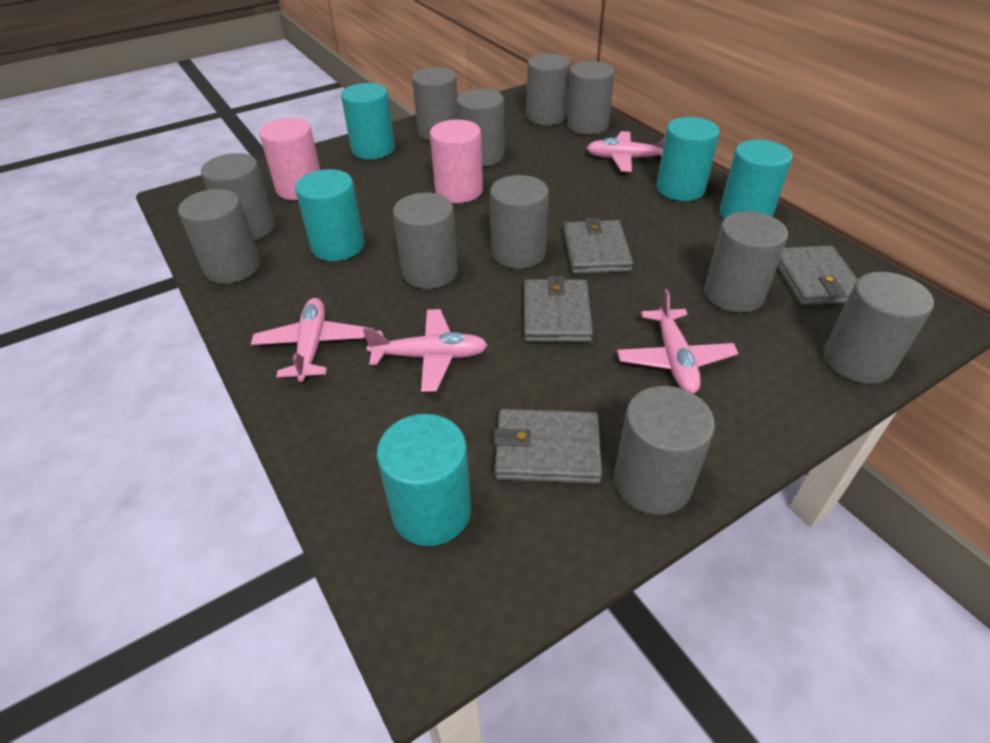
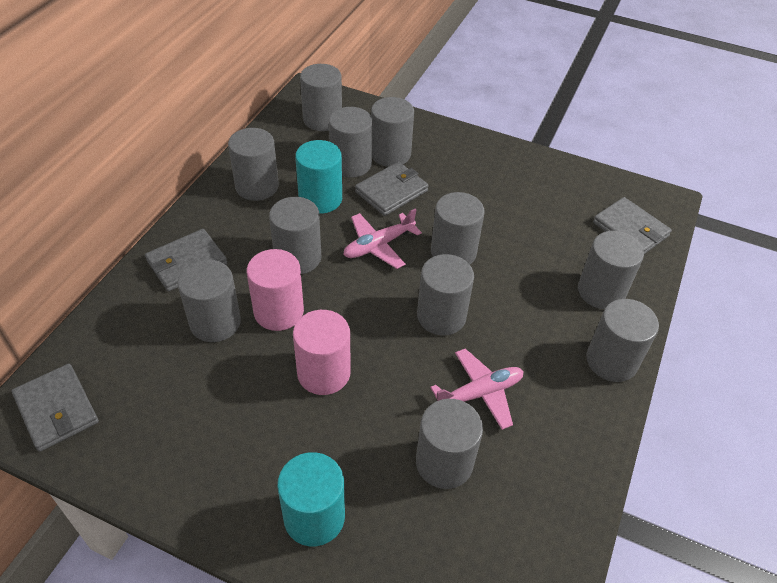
pink plane: [251,298,368,382] [363,309,487,392] [587,131,665,172] [617,289,739,393] = 4 -> [343,208,422,269] [430,348,524,430] = 2
turquoise cylinder: [295,169,364,261] [341,83,395,159] [377,414,471,546] [657,117,720,201] [720,140,793,219] = 5 -> [277,452,345,546] [295,140,342,214] = 2

